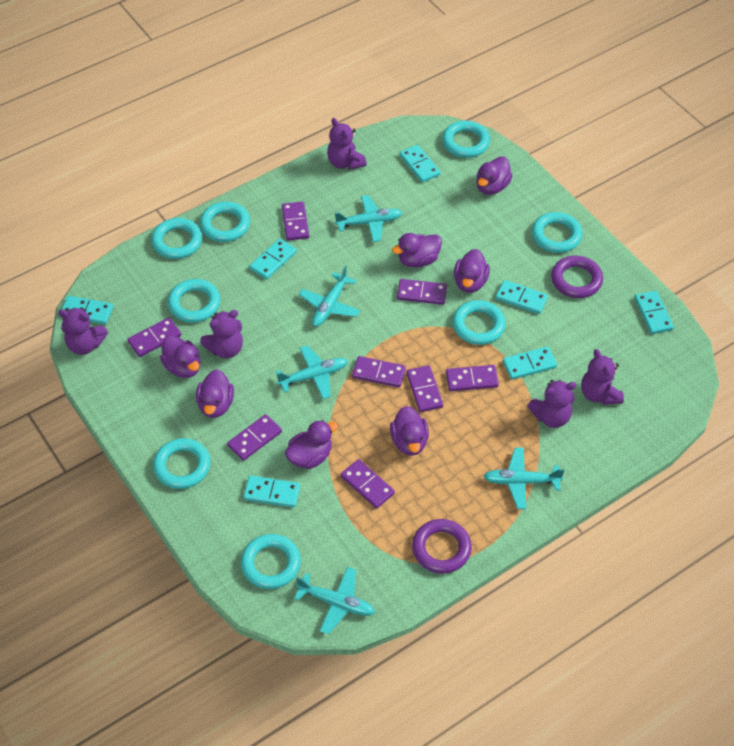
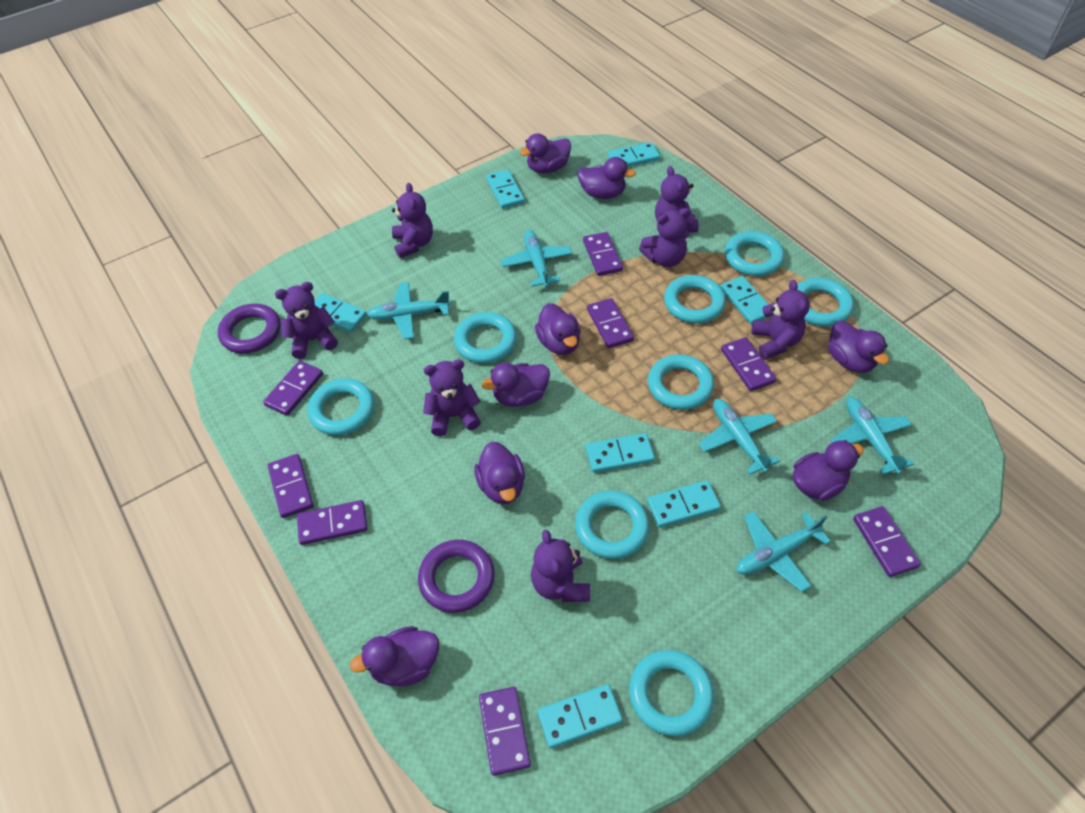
purple duck: [160,335,201,378] [196,369,234,418] [285,420,338,469] [390,406,429,456] [392,233,442,268] [454,249,490,293] [476,156,513,195] = 7 -> [350,626,439,687] [475,442,525,504] [482,362,550,407] [519,133,571,173] [535,303,581,355] [578,157,636,199] [793,440,864,501] [828,321,889,373] = 8
purple teddy bear: [58,307,108,355] [200,310,243,358] [327,118,367,170] [527,380,576,428] [581,349,624,405] = 5 -> [275,282,338,359] [392,183,433,258] [423,359,481,436] [531,530,590,602] [639,208,691,267] [655,166,699,233] [752,280,810,359] = 7

